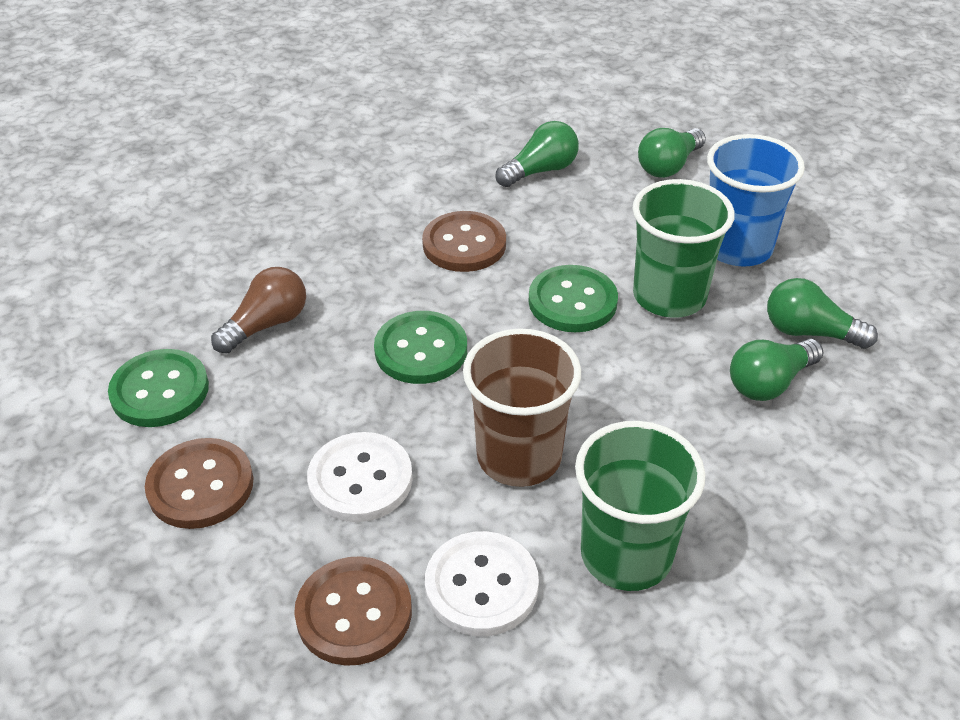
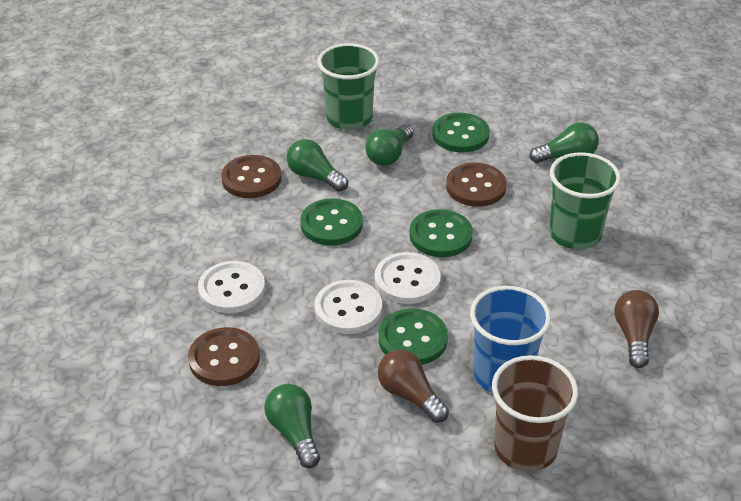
brown light bulb: [211,267,306,354] = 1 -> [378,349,449,423] [614,290,659,368] = 2
green button: [108,349,209,427] [374,311,467,384] [529,265,618,332] = 3 -> [300,199,363,245] [378,308,448,365] [409,209,473,257] [432,112,490,152] = 4
white button: [307,432,413,522] [425,531,539,636] = 2 -> [198,261,265,313] [314,280,382,334] [375,252,441,304] = 3

